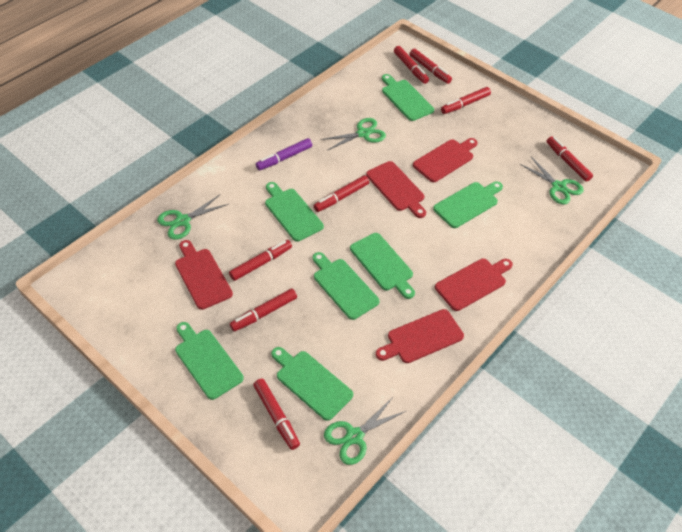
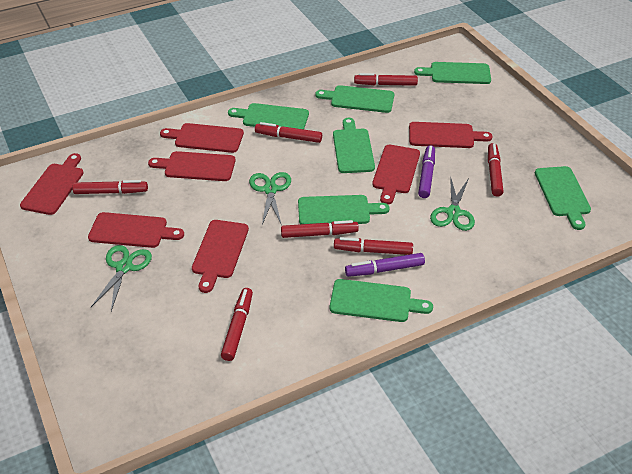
green scissors: [157,195,229,240] [321,118,386,151] [324,396,406,465] [520,157,584,205] = 4 -> [91,245,152,311] [249,172,291,225] [430,176,475,231] = 3
purple marker: [256,138,312,170] = 1 -> [345,253,425,277] [418,145,435,198] = 2
red cutting board: [175,240,233,310] [366,161,426,218] [376,309,464,363] [413,138,478,182] [435,259,513,311] = 5 -> [20,153,83,215] [88,212,184,248] [148,151,236,181] [160,123,244,153] [192,220,249,293] [372,145,420,204] [409,122,493,148] = 7
red marker: [229,240,292,281] [230,289,297,331] [253,379,300,450] [314,175,369,212] [394,46,429,84] [410,49,452,84] [441,87,491,114] [546,136,593,182] = 8 -> [72,180,148,194] [221,288,253,361] [255,122,322,143] [281,220,358,238] [334,237,413,255] [354,73,418,86] [488,143,503,196] = 7

